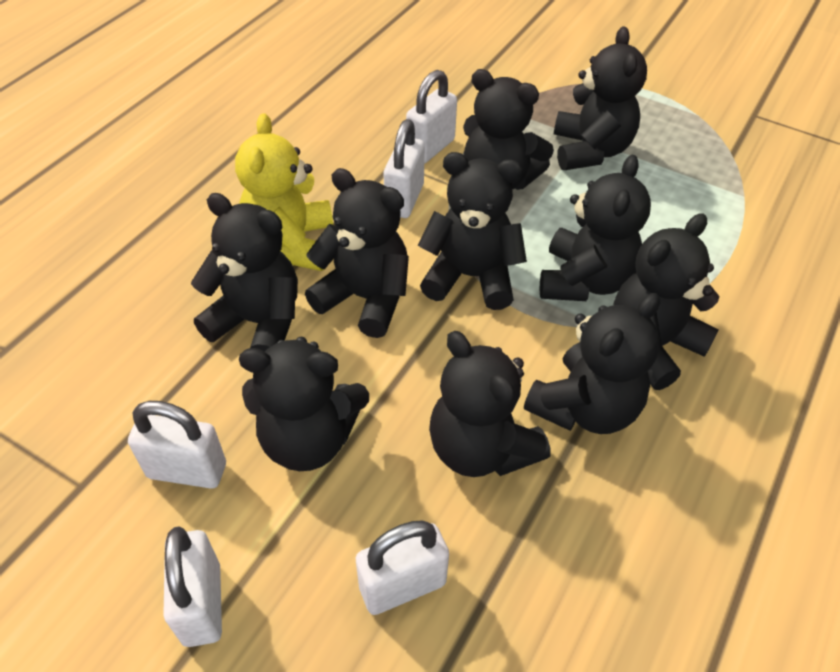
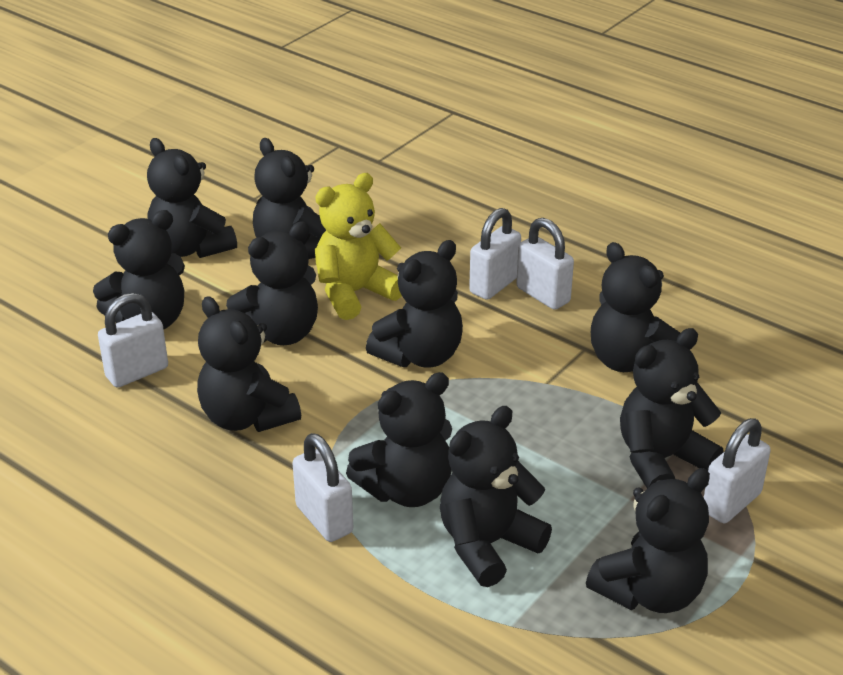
black teddy bear: [191,193,298,352] [239,337,369,471] [305,168,409,338] [417,152,527,310] [429,331,551,477] [463,69,554,190] [524,293,661,434] [540,154,651,301] [554,26,647,170] [614,213,720,390] = 10 -> [93,210,185,329] [147,138,237,258] [197,296,301,432] [226,221,318,345] [253,138,326,259] [346,372,452,507] [366,240,463,368] [440,406,552,587] [586,468,710,613] [591,242,680,372] [620,328,724,488] = 11

